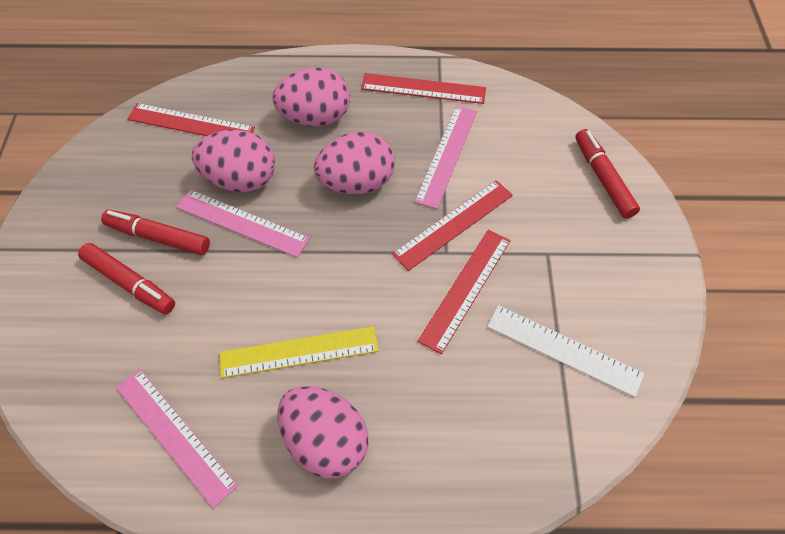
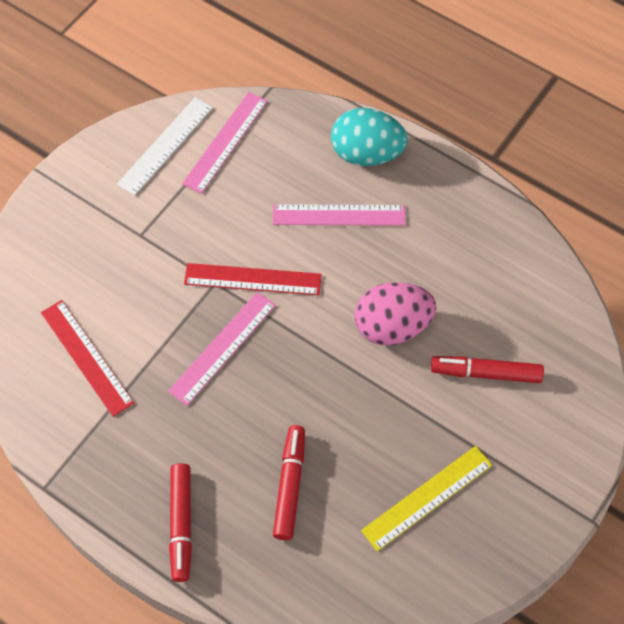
pink egg: [192,130,275,192] [272,67,350,127] [277,386,368,479] [314,131,395,194] = 4 -> [354,282,436,345] = 1
red ruler: [127,103,255,136] [361,73,486,104] [392,180,513,271] [418,230,510,354] = 4 -> [41,300,134,417] [184,263,322,295] = 2
turquoise egg: none = 0 -> [331,108,408,166] = 1

